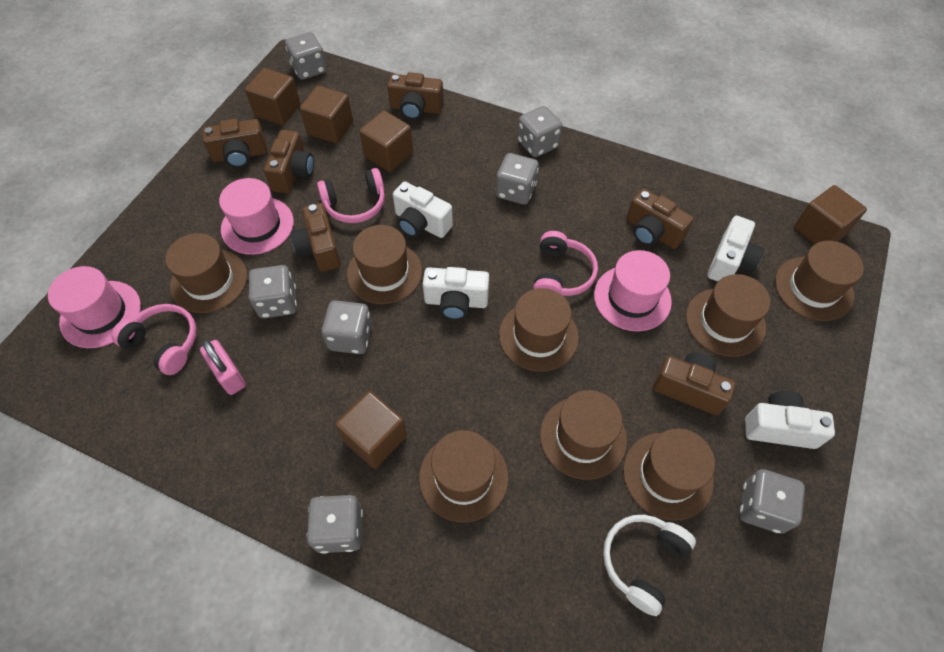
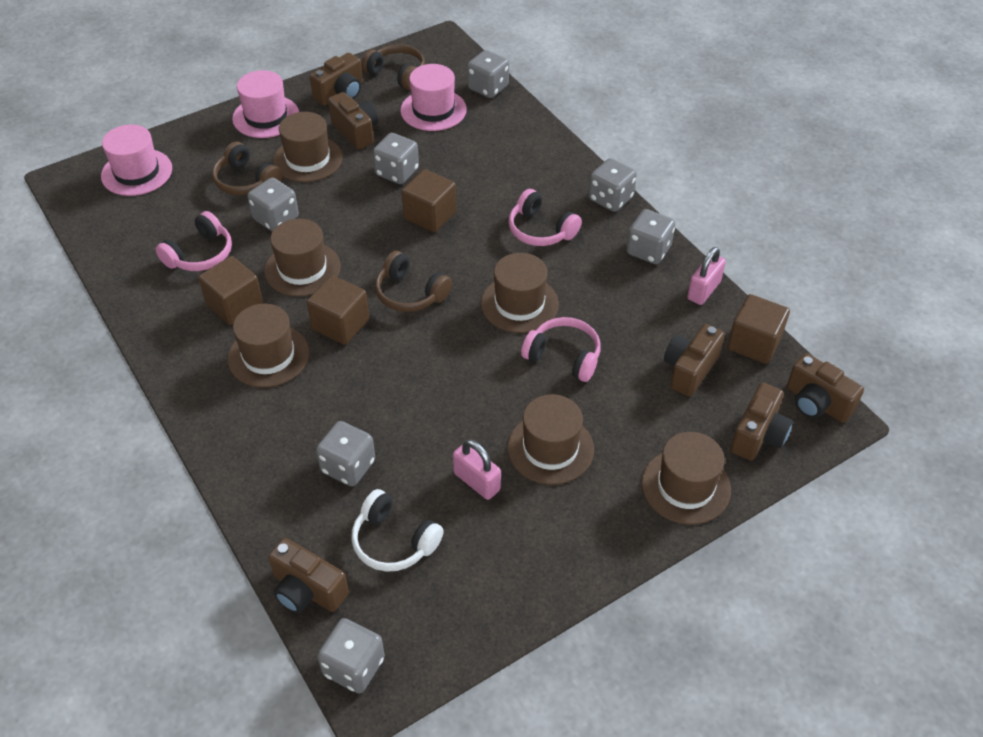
brown cube: [245,68,301,125] [300,86,353,144] [335,391,407,469] [359,110,413,172] [794,185,867,244] = 5 -> [198,256,263,325] [307,276,369,345] [402,169,457,233] [727,294,790,364] = 4
brown hat: [165,233,248,313] [347,225,422,304] [419,430,508,522] [499,288,579,372] [540,390,627,480] [623,429,715,521] [686,274,771,357] [775,241,864,321] = 8 -> [228,304,309,388] [264,219,341,297] [273,112,343,182] [481,253,559,333] [507,394,594,485] [641,432,731,525] = 6
brown headphones: none = 0 -> [212,141,283,195] [361,44,425,90] [375,251,452,312] = 3
pink padlock: [200,340,246,395] = 1 -> [453,439,501,500] [687,247,726,305] = 2
white camera: [393,181,453,238] [423,267,489,320] [707,216,764,282] [745,391,835,449] = 4 -> none = 0

